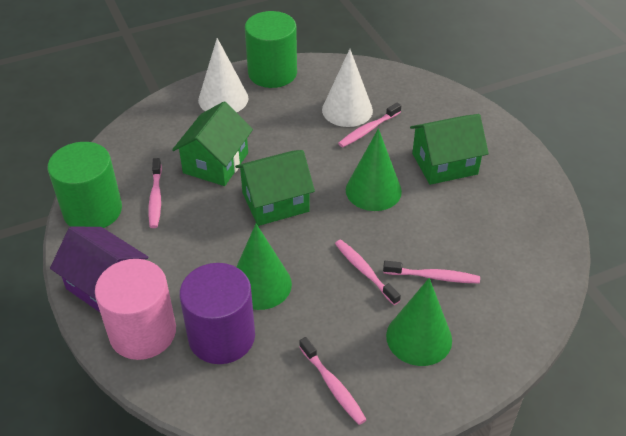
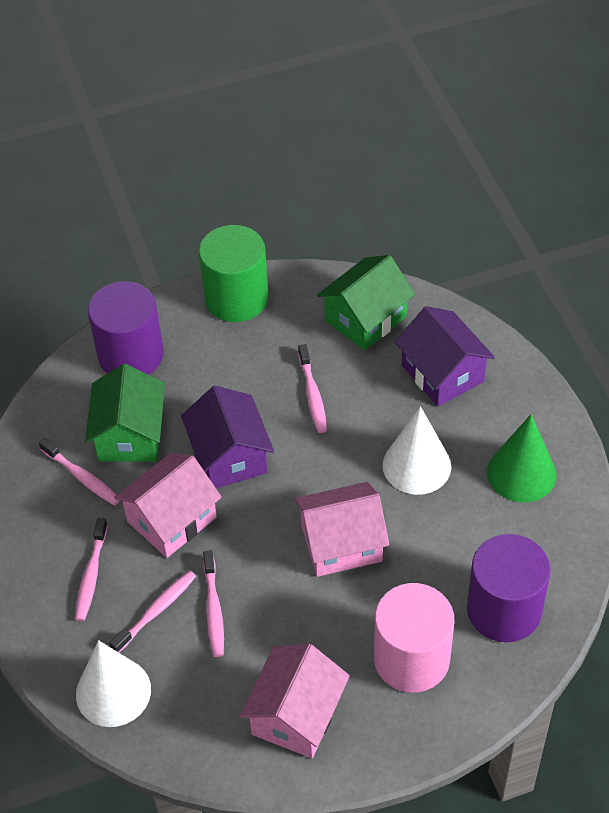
green cone: [236,224,292,310] [346,128,402,211] [386,278,452,366] = 3 -> [487,414,556,503] = 1
green cylinder: [48,142,122,228] [245,11,297,88] = 2 -> [199,225,269,322] = 1
green house: [172,101,253,186] [235,150,315,226] [410,114,489,185] = 3 -> [85,364,165,462] [317,255,415,351] = 2
pink house: none = 0 -> [114,453,222,558] [240,644,350,758] [294,482,389,577] = 3
purple cylinder: [180,263,255,364] = 1 -> [88,281,164,375] [467,534,550,642] = 2
purple house: [50,227,149,312] = 1 -> [181,386,274,488] [395,306,495,407] = 2

